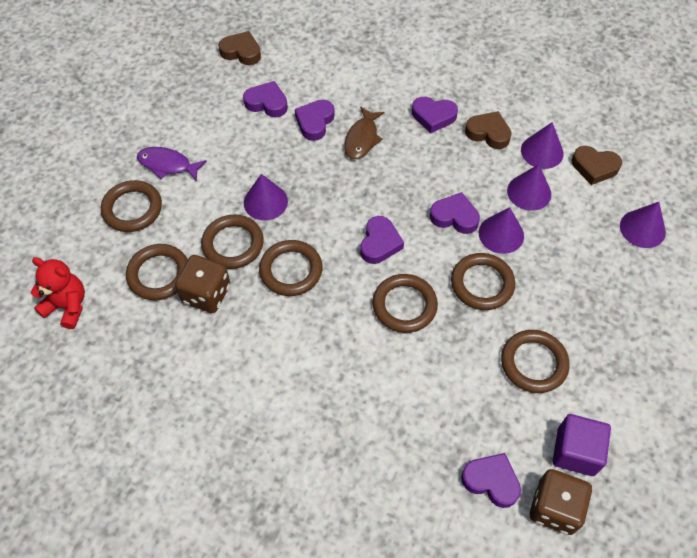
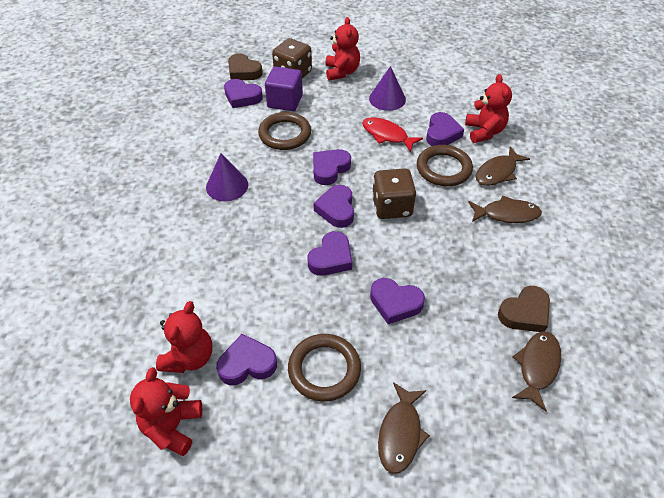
brown fish: [344,106,384,159] = 1 -> [378,382,430,474] [468,195,542,223] [476,146,530,186] [512,331,561,411] = 4
brown heart: [218,31,261,65] [465,111,512,149] [572,146,622,185] = 3 -> [228,53,263,80] [498,286,550,332] = 2
brown ring: [101,180,162,232] [126,244,188,300] [201,215,264,269] [259,240,323,296] [373,274,438,333] [451,253,515,310] [501,330,570,393] = 7 -> [258,112,311,150] [288,334,361,402] [417,145,473,186] = 3
purple cone: [244,174,288,220] [479,207,524,254] [507,164,551,211] [521,122,564,169] [620,202,666,248] = 5 -> [206,153,248,202] [369,66,406,111] = 2
purple fish: [137,147,207,181] = 1 -> none = 0
purple heart: [243,81,288,117] [295,100,335,141] [360,216,404,264] [412,97,458,133] [430,192,480,234] [461,453,521,508] = 6 -> [216,334,277,385] [224,79,263,108] [308,231,352,276] [313,149,351,185] [314,185,354,228] [370,278,425,324] [426,112,464,146] = 7
red fish: none = 0 -> [362,117,423,152] = 1
red teddy bear: [31,257,85,329] = 1 -> [130,367,202,456] [156,301,212,373] [325,17,360,81] [465,74,512,143] = 4

